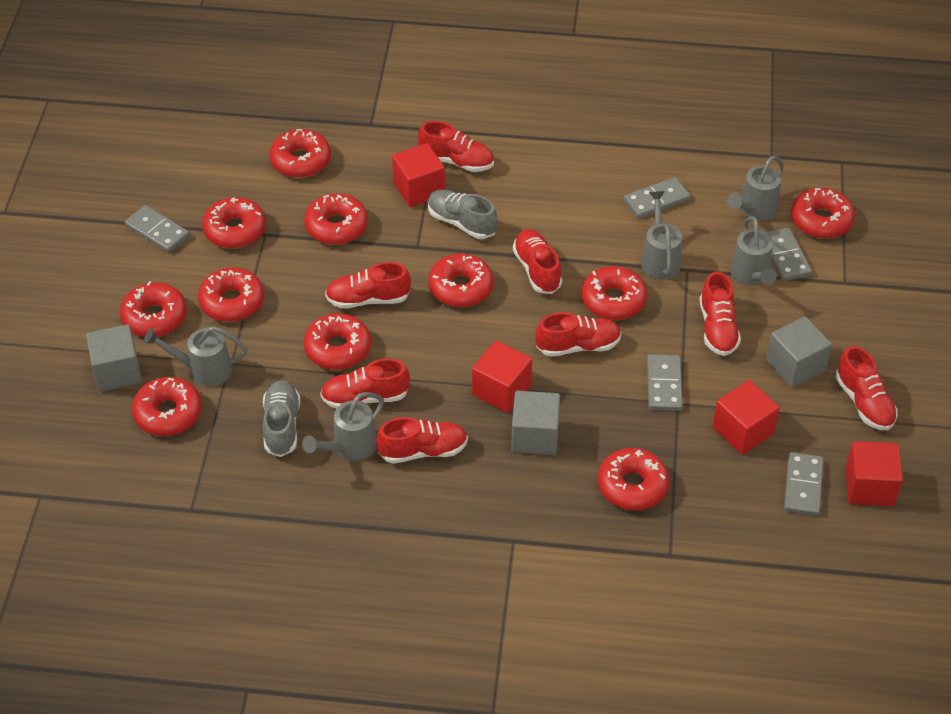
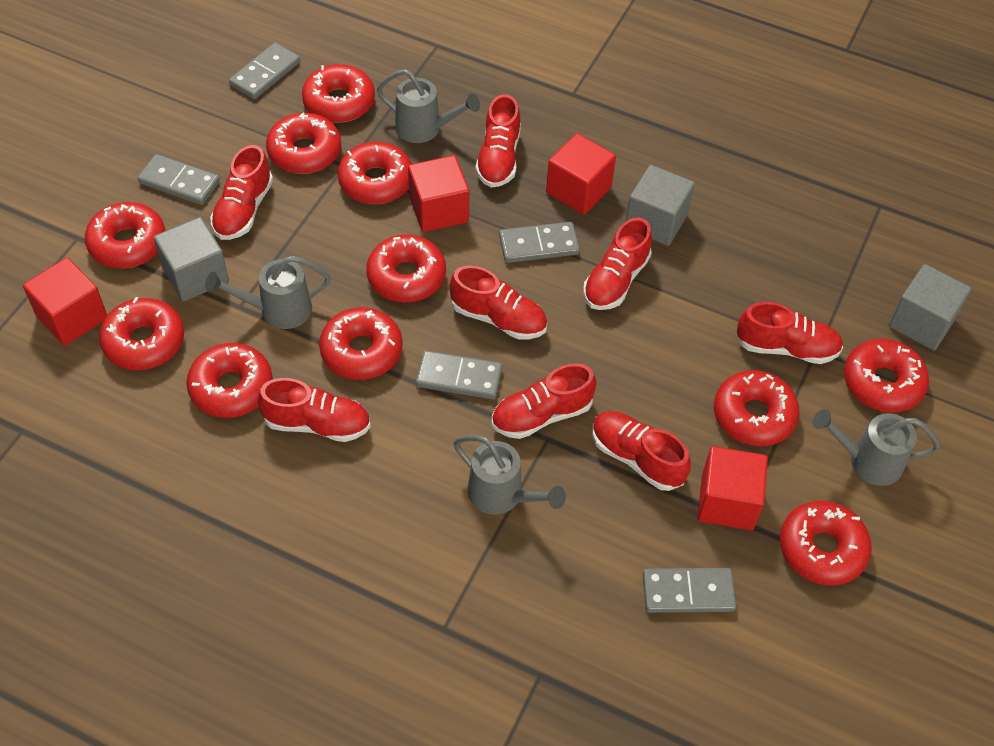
grey shoe: [263,380,300,457] [428,189,497,239] = 2 -> none = 0
grey watering can: [144,326,248,387] [302,392,384,461] [641,191,682,280] [727,156,784,221] [730,216,777,286] = 5 -> [205,256,331,329] [377,69,480,143] [454,435,566,515] [813,409,941,486] = 4

